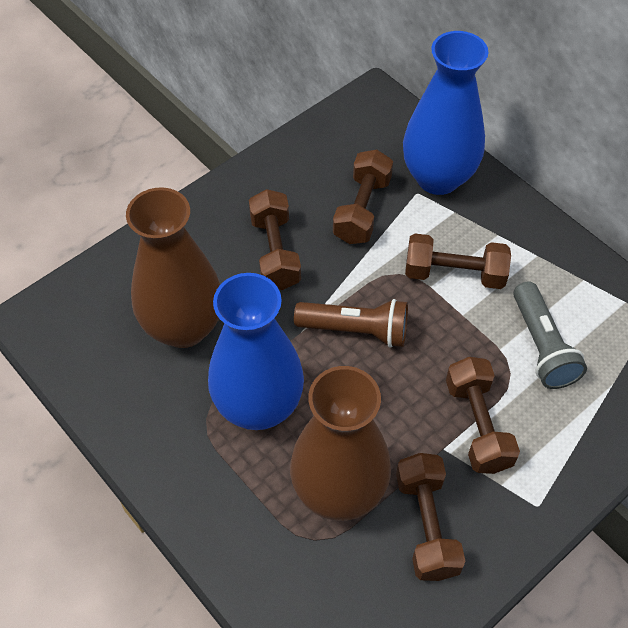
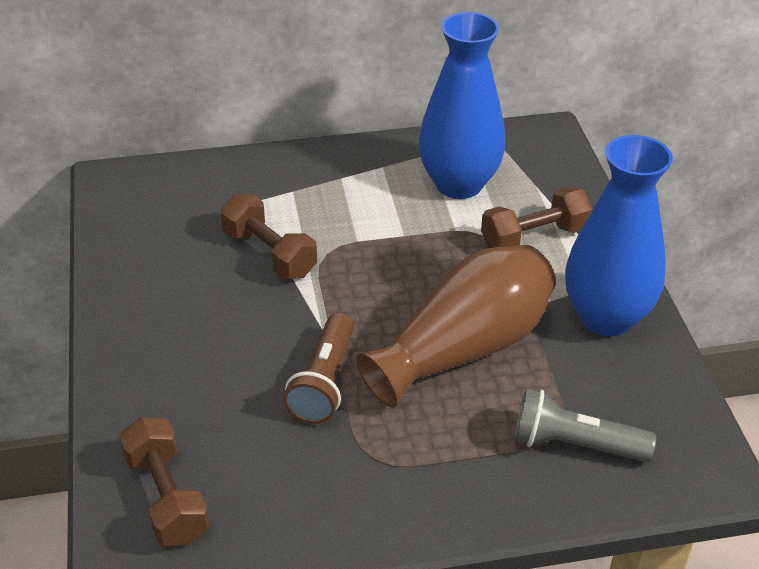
brown dumbbell: [249,189,301,290] [333,150,393,244] [396,453,466,581] [405,234,511,289] [446,357,520,474] = 5 -> [119,417,209,546] [220,194,317,279] [481,187,593,248] = 3
brown vase: [126,187,221,348] [290,366,391,521] = 2 -> [356,245,556,408] = 1

